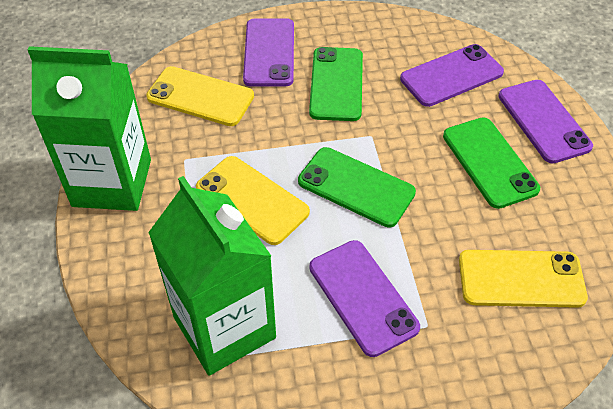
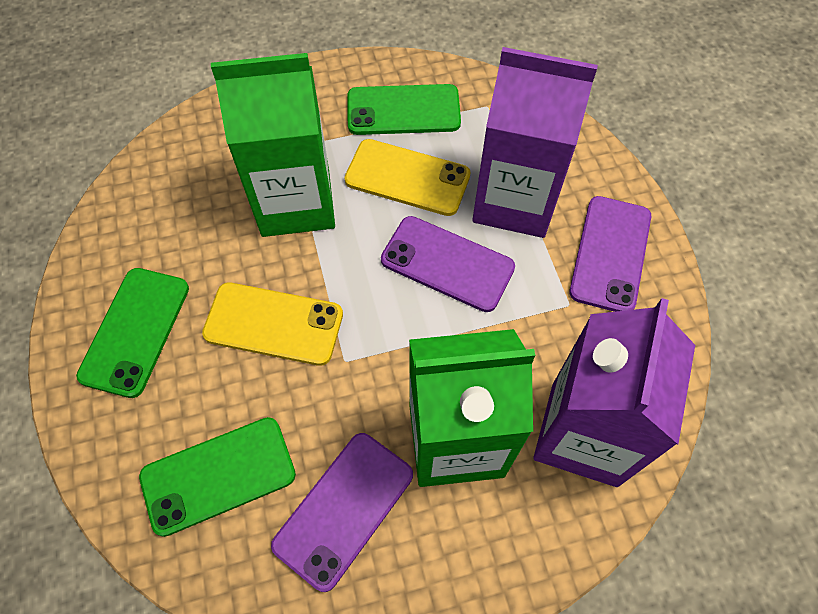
purple carton: none = 0 -> [472,47,598,238] [533,298,695,487] = 2
purple phone: [243,18,294,87] [309,240,420,357] [400,44,504,107] [499,80,593,164] = 4 -> [271,433,413,592] [381,216,515,312] [569,196,651,312] = 3
yellow phone: [146,66,254,126] [196,156,310,245] [459,250,588,308] = 3 -> [202,282,343,366] [344,139,471,216] = 2

